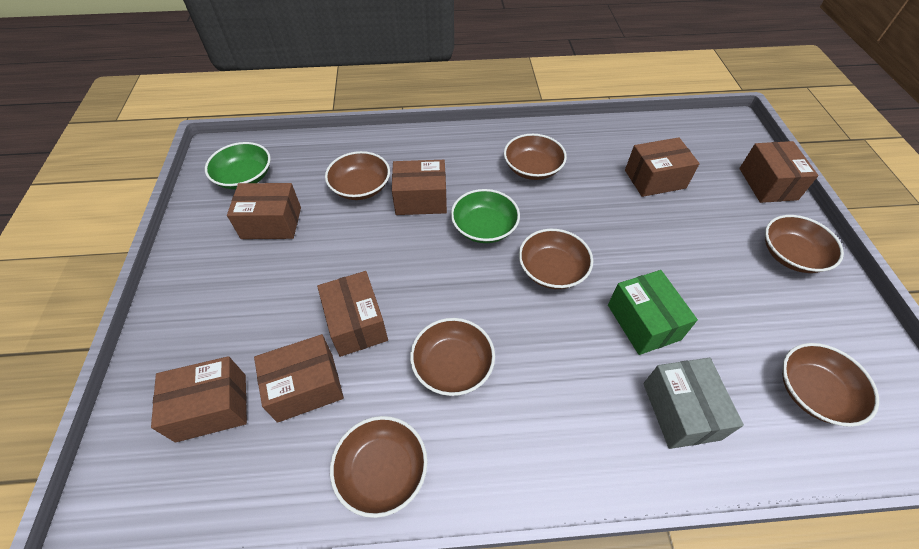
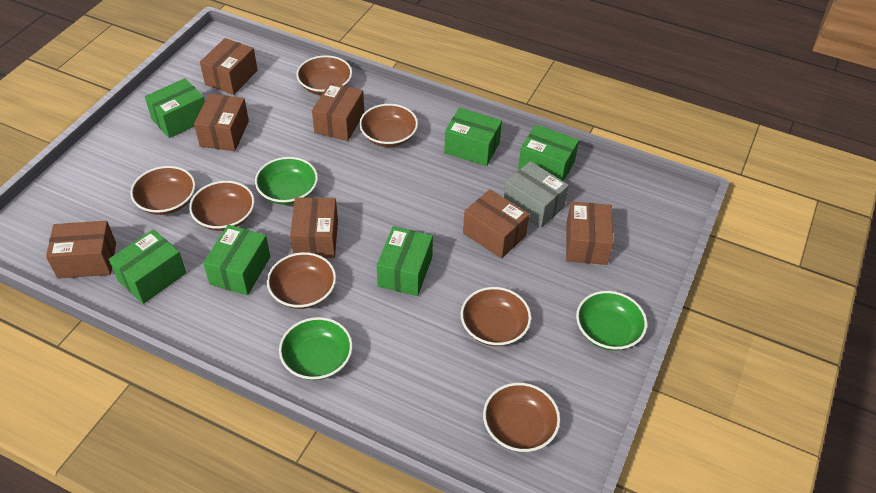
green bowl: [205,142,271,190] [451,189,520,243] = 2 -> [255,157,318,205] [279,317,353,380] [576,291,647,350] = 3
green box: [608,270,698,355] = 1 -> [109,229,186,304] [145,78,205,138] [203,224,270,295] [377,226,433,296] [444,108,502,166] [518,125,579,181] = 6

